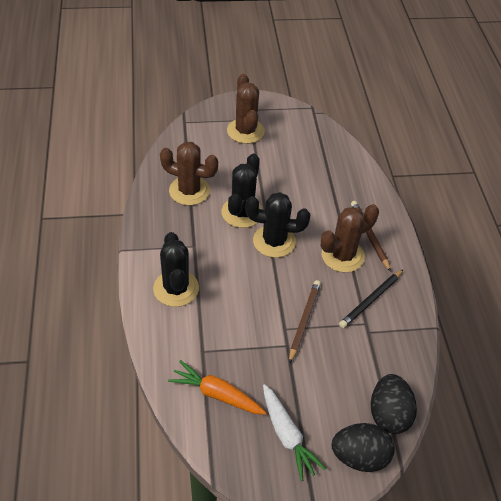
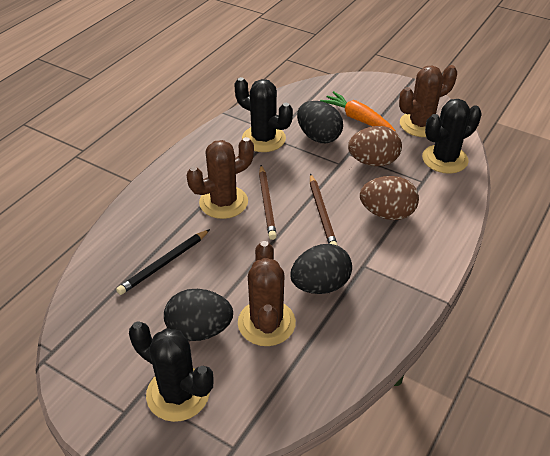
black egg: [332,423,395,472] [371,374,417,434] = 2 -> [164,289,233,341] [290,244,352,294] [297,101,343,143] = 3
brown egg: none = 0 -> [348,126,402,166] [360,176,419,220] = 2
white carrot: [263,384,326,481] = 1 -> none = 0

